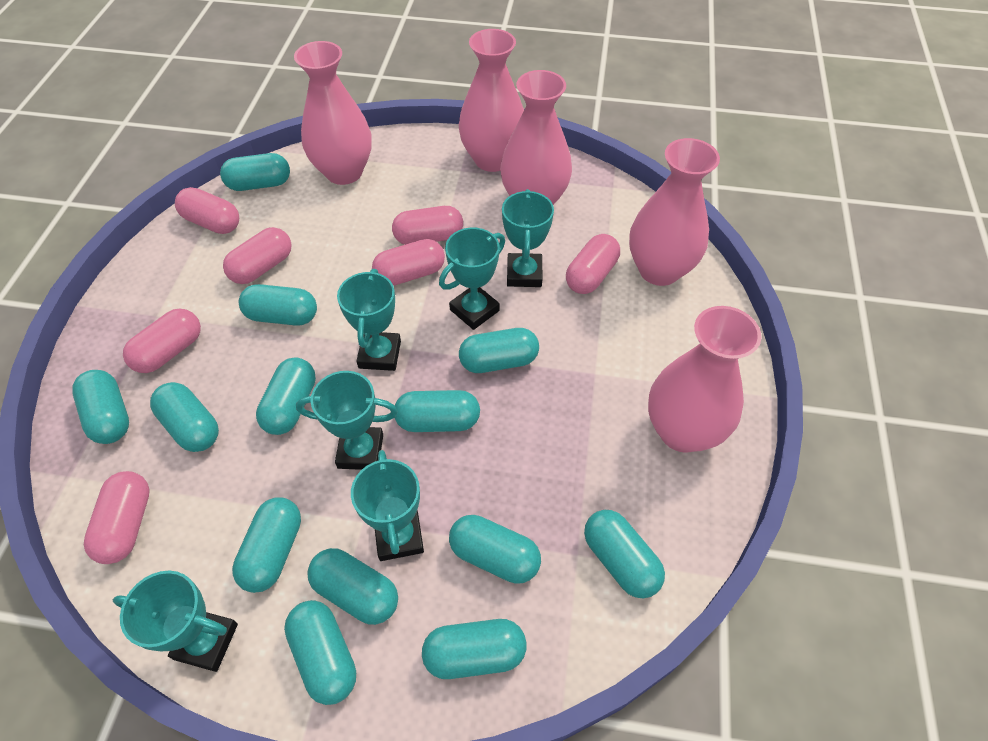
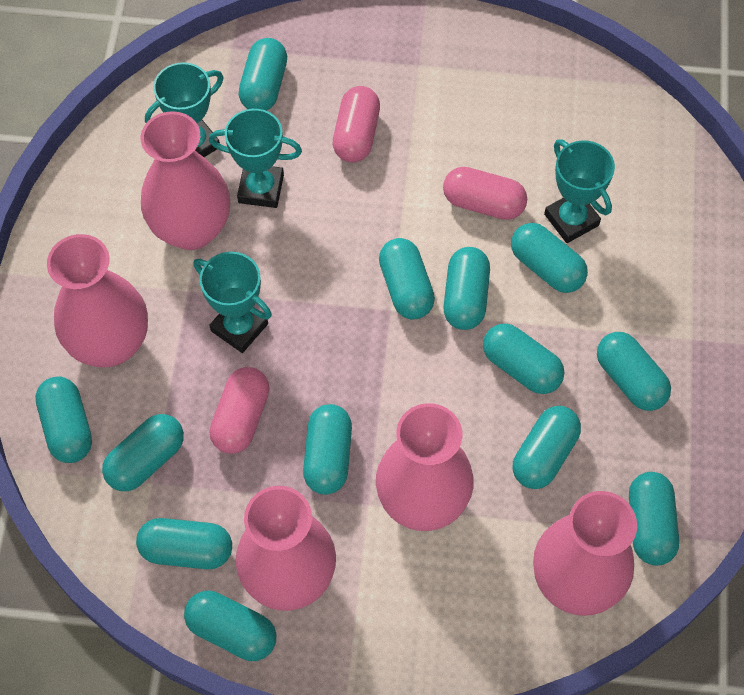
pink capsule: [84,471,150,564] [123,308,201,373] [175,187,239,234] [223,227,292,284] [372,239,445,286] [392,206,463,245] [566,234,620,294] = 7 -> [209,367,270,454] [333,86,380,163] [443,167,527,220] = 3
turquoise trophy: [113,570,238,672] [296,371,398,470] [337,269,401,371] [351,450,424,561] [439,227,505,330] [502,189,554,287] = 6 -> [145,62,224,157] [193,252,272,353] [209,109,302,208] [544,139,615,243] = 4

